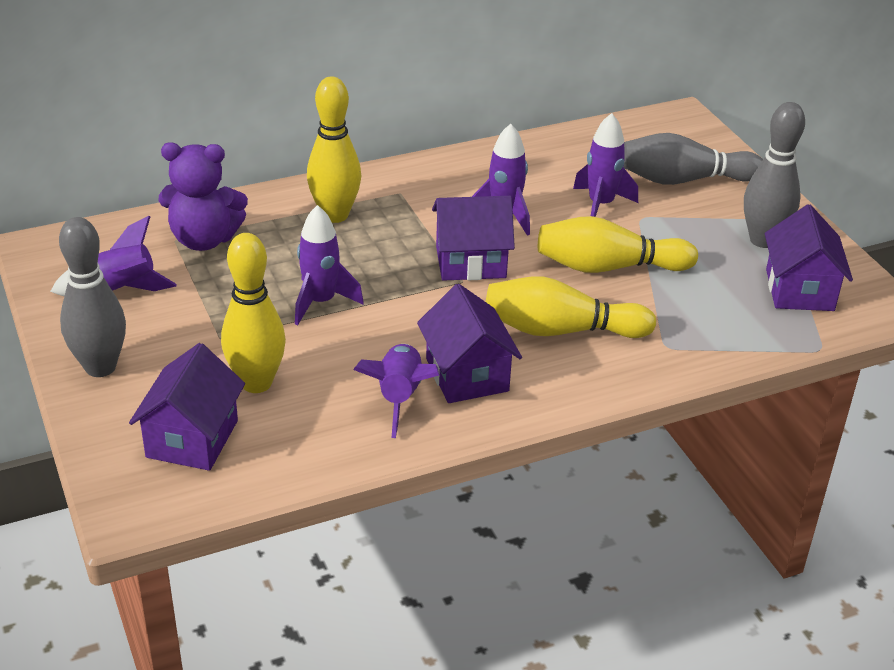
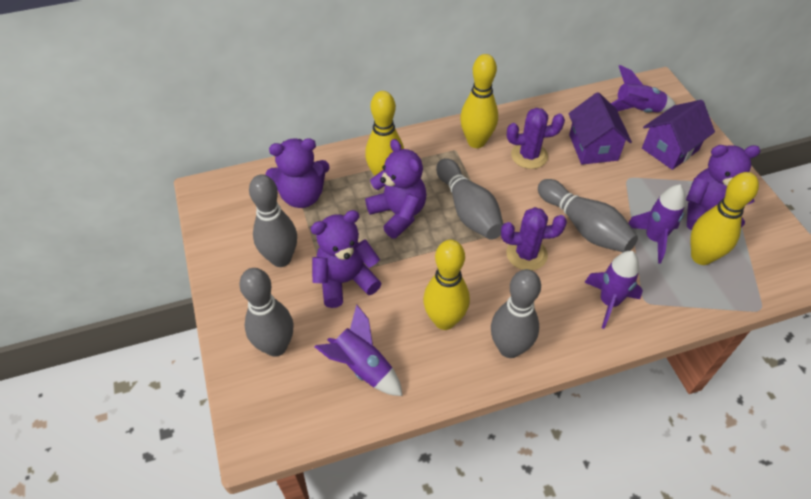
grey bowling pin: [59,217,126,377] [624,133,763,185] [744,102,805,248] = 3 -> [239,268,294,357] [249,174,297,267] [436,158,503,240] [491,269,541,358] [538,179,638,252] = 5
purple cactus: none = 0 -> [501,207,567,270] [507,108,565,169] = 2
purple house: [129,343,245,471] [417,284,522,403] [432,196,515,281] [765,204,853,311] = 4 -> [568,92,632,165] [642,100,715,170] = 2
purple rocket: [50,216,177,296] [295,205,364,325] [353,344,439,438] [472,124,530,236] [573,113,638,217] = 5 -> [314,305,403,396] [584,251,643,329] [611,65,676,112] [628,184,685,263] = 4
purple teddy bear: [158,142,248,251] = 1 -> [265,138,330,208] [311,210,382,308] [365,139,427,239] [686,145,760,230] = 4

